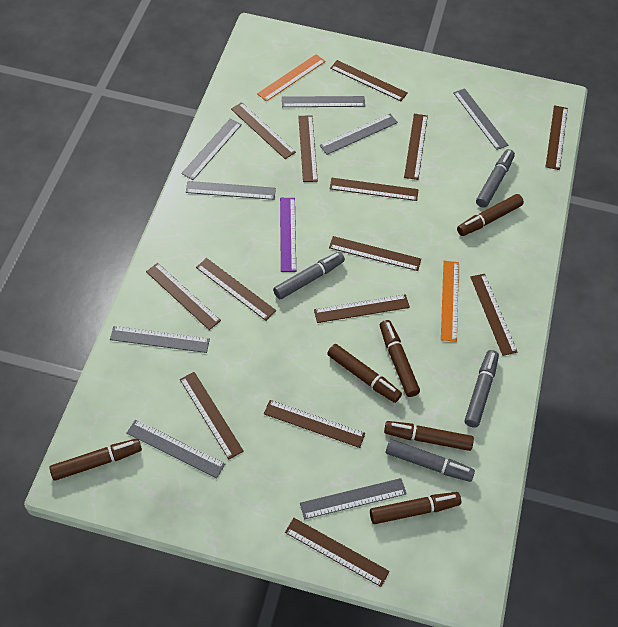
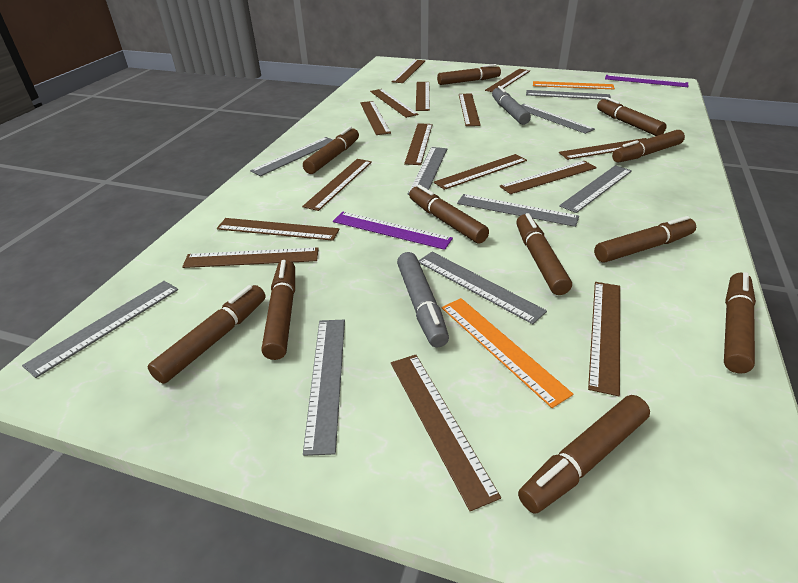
brown marker: [49,439,142,481] [327,344,402,403] [370,492,461,524] [380,320,420,397] [384,421,474,451] [457,194,524,236] = 6 -> [148,285,266,384] [262,260,295,360] [303,126,359,174] [409,185,489,244] [437,64,501,85] [516,213,572,295] [518,395,650,513] [594,216,696,262] [597,97,667,136] [612,130,685,163] [724,272,756,374] = 11
brown ruler: [146,263,221,330] [180,372,244,459] [196,258,276,321] [231,102,296,159] [264,400,365,448] [285,518,390,587] [298,116,318,182] [314,294,410,323] [329,236,421,271] [330,60,407,101] [330,178,418,201] [404,114,428,180] [470,274,518,356] [546,105,568,170] = 14 -> [182,247,319,268] [217,218,339,241] [302,159,372,211] [360,101,391,135] [370,89,418,118] [391,60,425,83] [391,355,501,511] [404,123,432,165] [416,82,430,111] [434,154,527,190] [459,93,481,126] [485,69,530,92] [499,161,597,194] [559,138,647,160] [588,282,620,396] = 15
grey marker: [273,252,345,300] [386,439,475,482] [465,350,499,428] [476,149,515,208] = 4 -> [397,252,449,347] [492,86,531,125] = 2
grey ruler: [110,326,210,353] [126,419,225,478] [181,119,242,180] [186,181,276,200] [282,96,365,107] [300,478,407,519] [319,114,398,155] [453,88,508,150] = 8 -> [22,281,178,378] [250,137,333,176] [303,320,345,456] [408,147,447,195] [418,252,547,324] [457,194,579,227] [521,104,595,134] [526,90,611,100] [559,165,632,213] = 9
purple ruler: [280,198,296,272] = 1 -> [333,212,453,250] [605,75,688,87] = 2

